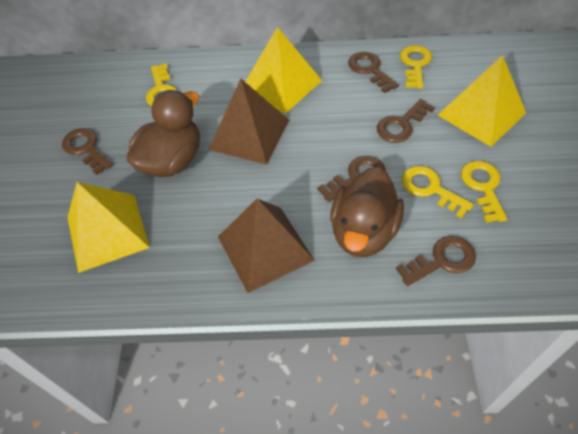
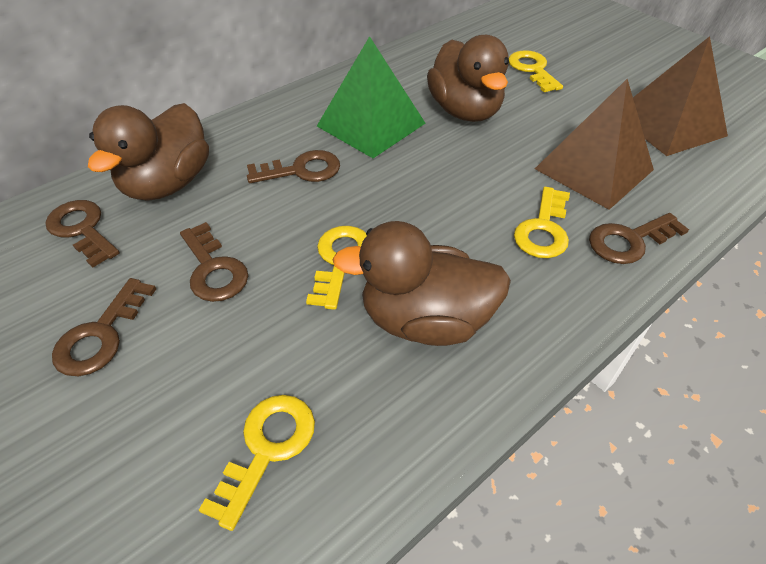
brown duck: [126,90,200,177] [330,167,404,257] = 2 -> [88,103,209,201] [332,221,511,346] [427,35,509,122] = 3
green pyramid: none = 0 -> [317,36,426,158] = 1
yellow pyramid: [68,182,150,273] [245,27,322,114] [438,55,526,147] = 3 -> none = 0

